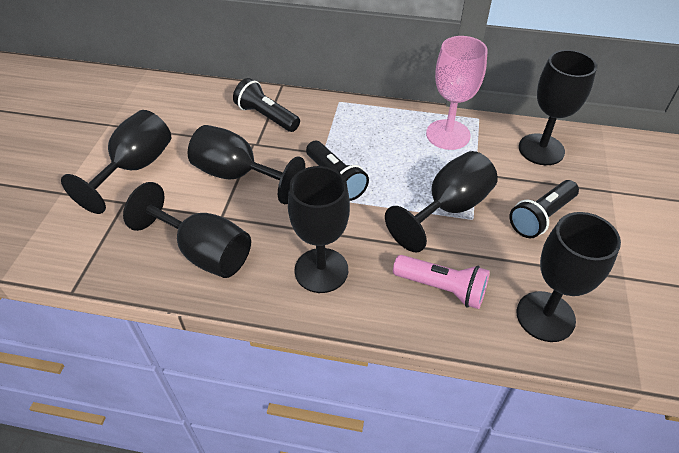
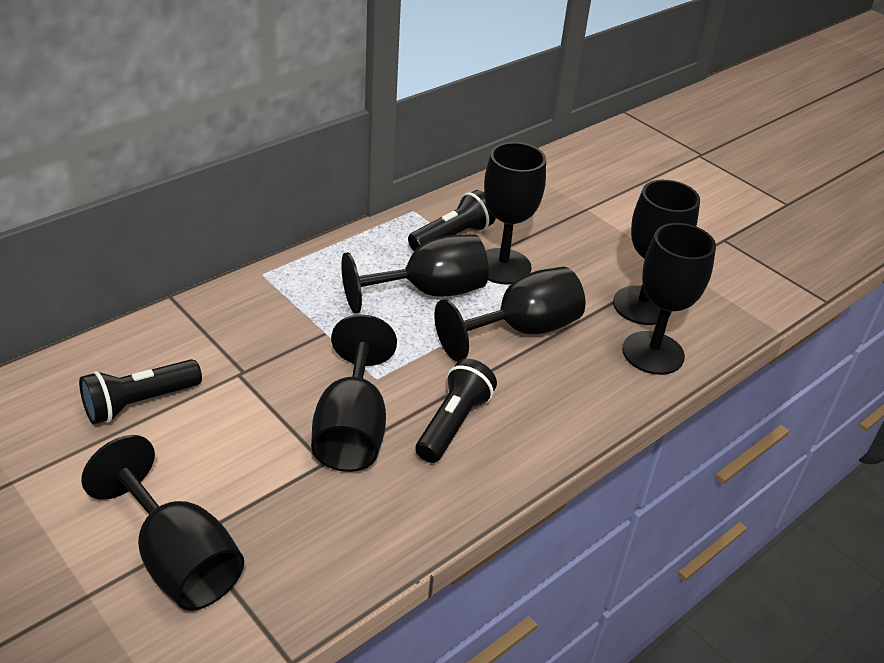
pink flashlight: [393,255,490,309] = 1 -> none = 0
pink goblet: [426,36,488,150] = 1 -> none = 0

